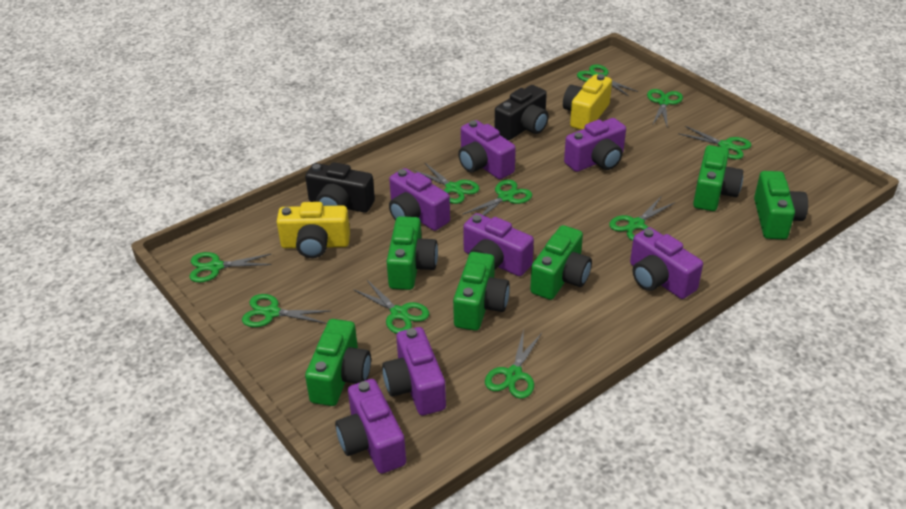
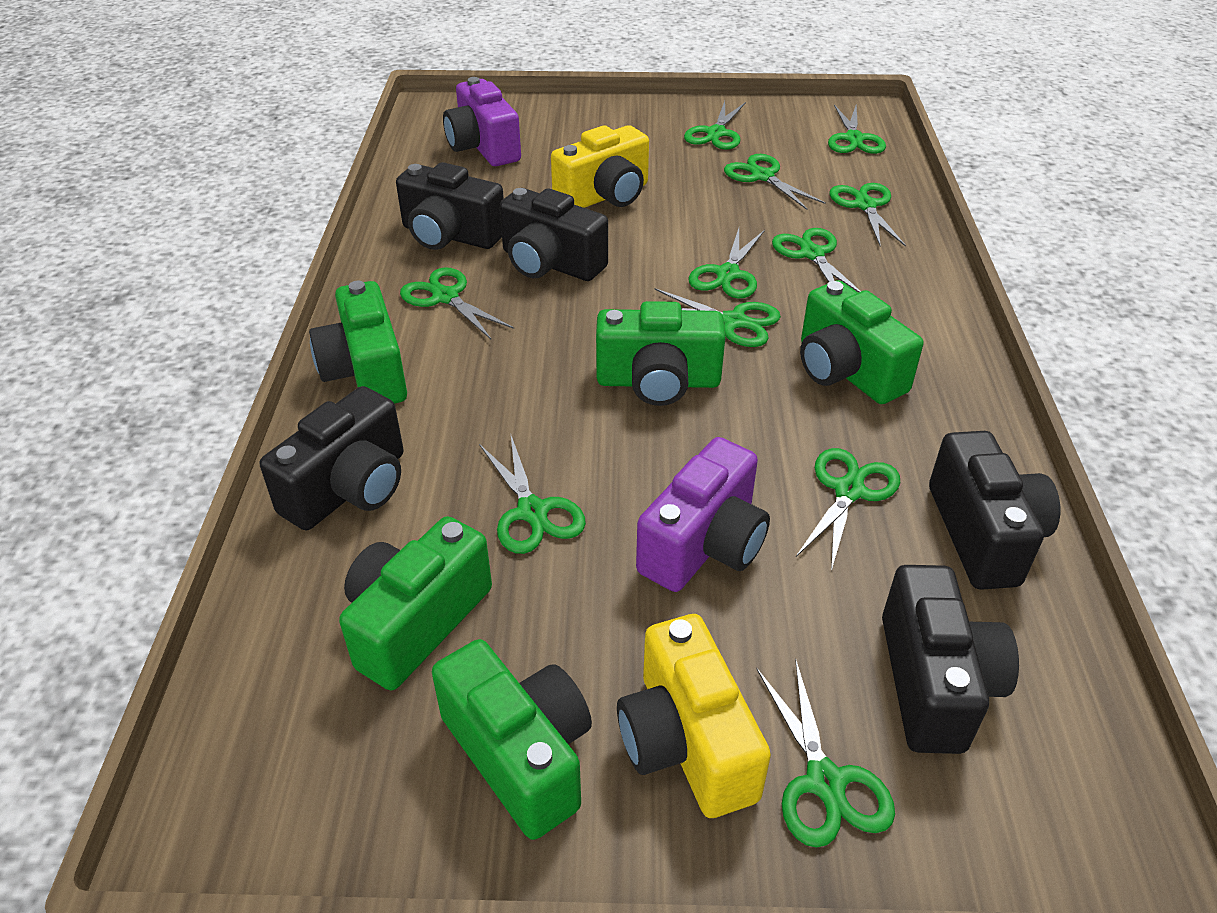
black camera: [305,162,375,213] [495,85,549,140] = 2 -> [260,386,404,530] [396,162,504,250] [499,188,608,281] [882,565,1019,754] [929,431,1060,590] = 5
green camera: [305,319,371,406] [387,216,438,290] [453,252,510,331] [530,225,592,300] [693,145,743,211] [754,171,808,239] = 6 -> [309,281,407,404] [339,516,492,691] [432,639,592,840] [596,301,725,406] [800,280,923,404] = 5
green scissors: [190,252,272,283] [242,294,330,327] [353,280,429,334] [413,162,479,204] [462,180,532,215] [485,329,542,399] [577,64,638,96] [609,197,675,241] [647,89,683,126] [678,126,751,159] = 10 -> [400,267,514,339] [479,436,586,554] [655,288,781,347] [684,101,746,150] [689,228,765,298] [724,154,826,210] [756,659,895,848] [772,228,861,293] [796,448,900,571] [828,105,886,154] [829,183,906,247] = 11
purple camera: [335,379,406,474] [382,327,446,415] [389,168,450,231] [458,120,516,179] [463,213,534,276] [564,118,626,172] [630,227,703,299] = 7 -> [443,77,521,166] [636,437,770,592] = 2

